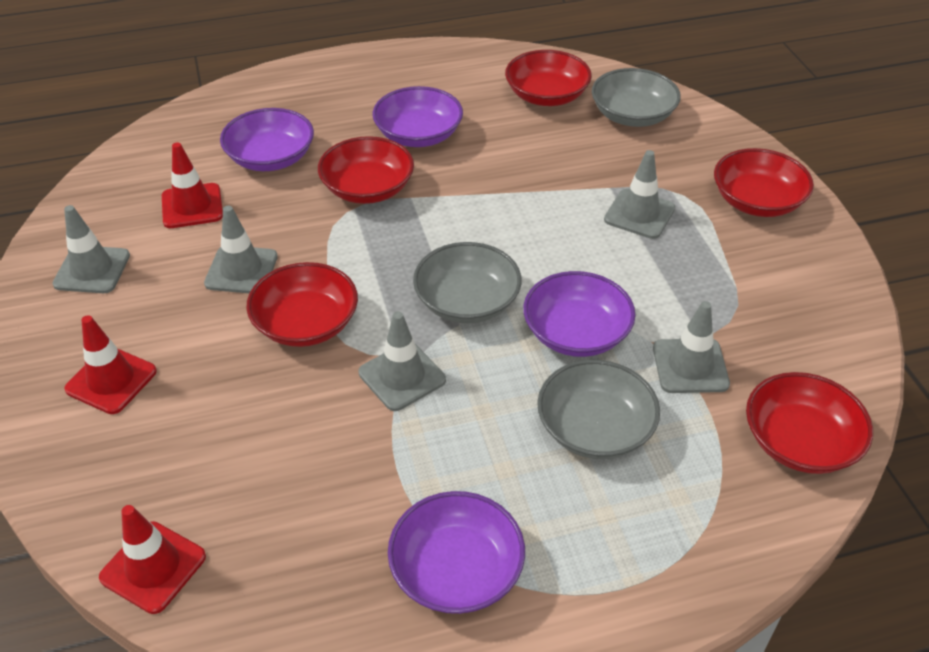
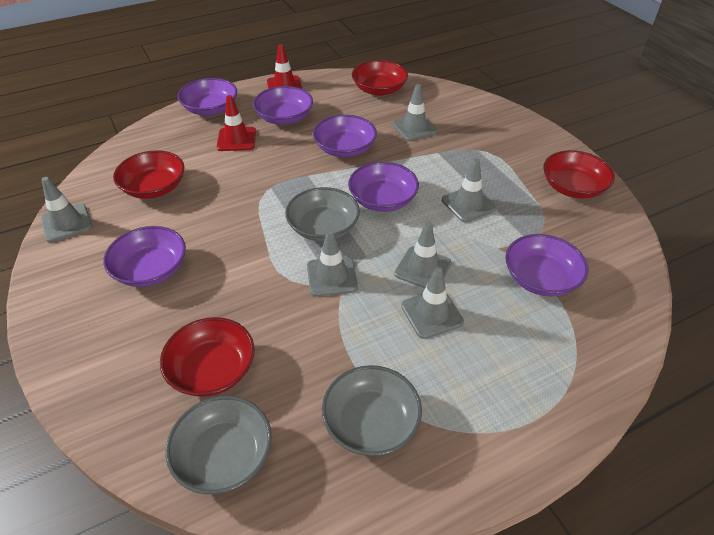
grey traffic cone: [52,205,130,293] [204,206,278,293] [358,311,446,411] [604,150,675,239] [653,301,730,393] = 5 -> [41,177,92,242] [307,230,358,297] [392,84,438,141] [394,222,451,288] [401,267,464,339] [442,158,496,222] = 6
purple bowl: [220,108,314,171] [373,86,463,147] [388,491,525,614] [523,271,636,357] = 4 -> [103,226,186,287] [178,78,237,116] [253,86,313,125] [313,115,377,157] [348,162,419,212] [505,234,589,296] = 6
red bowl: [246,262,358,347] [318,136,414,204] [505,50,592,106] [714,148,814,217] [746,372,873,474] = 5 -> [113,150,185,199] [160,317,254,397] [352,60,408,96] [543,150,615,199] = 4
red traffic cone: [64,315,157,414] [99,505,206,614] [162,142,223,228] = 3 -> [217,95,256,151] [267,44,302,89] = 2

